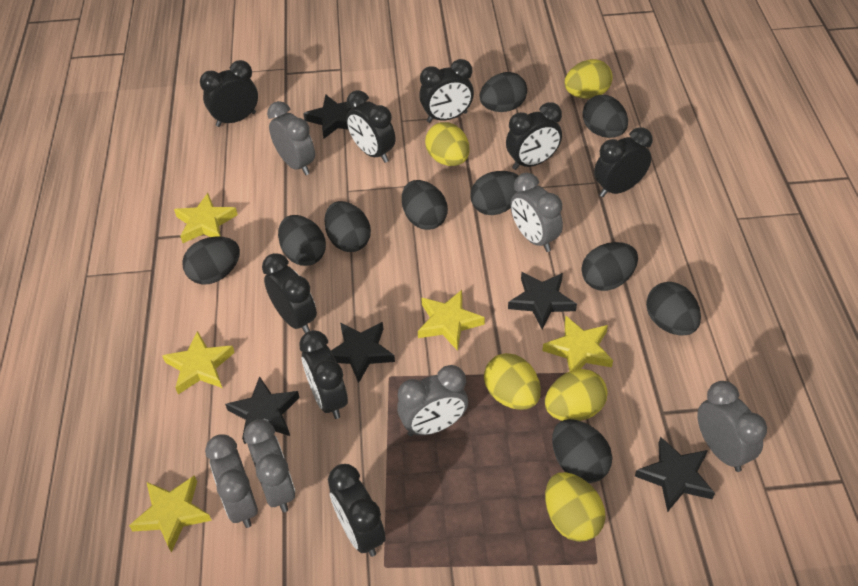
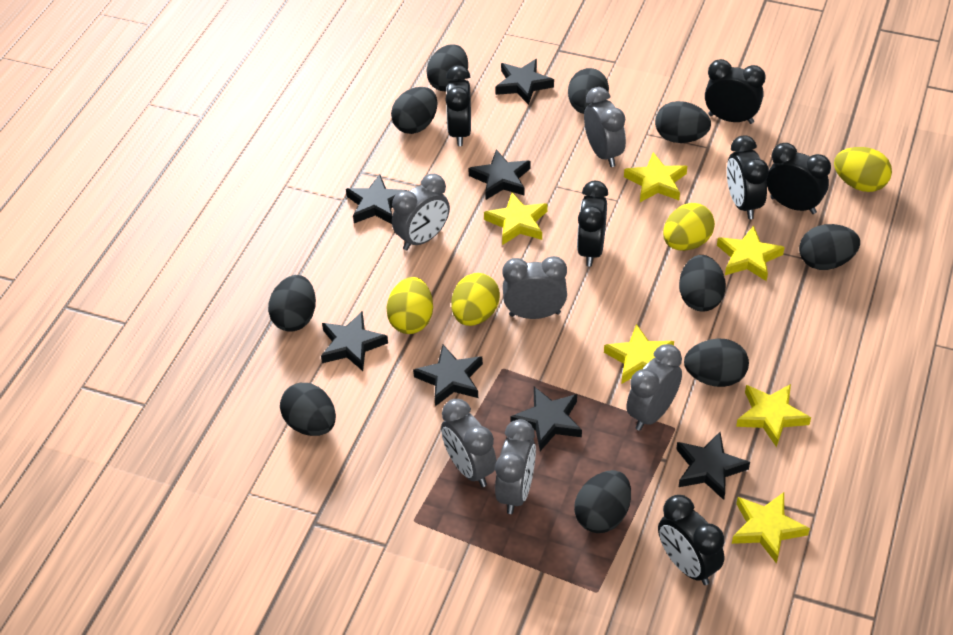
black clock: [200,60,258,127] [262,253,317,333] [299,330,348,419] [328,464,386,557] [346,90,395,163] [419,59,474,123] [506,102,562,170] [594,127,653,197] = 8 -> [445,65,471,146] [577,181,608,267] [658,495,724,585] [705,59,766,124] [727,135,769,219] [767,143,831,214] = 6
black star: [225,376,300,444] [303,94,352,139] [331,322,395,383] [508,272,577,329] [635,437,715,512] = 5 -> [321,312,388,371] [346,174,408,224] [413,345,483,406] [468,149,531,200] [495,59,554,105] [510,387,582,451] [676,432,750,500] = 7
yellow egg: [425,122,470,166] [484,353,541,410] [545,369,608,421] [545,472,606,542] [565,59,613,99] = 5 -> [387,277,433,334] [451,273,500,326] [663,203,715,251] [834,147,892,192] = 4
yellow star: [129,475,212,553] [162,331,235,394] [174,193,238,243] [418,290,485,351] [542,316,613,371] = 5 -> [484,192,548,245] [604,324,674,384] [624,152,687,202] [717,226,785,281] [732,492,810,564] [736,384,811,447] = 6

